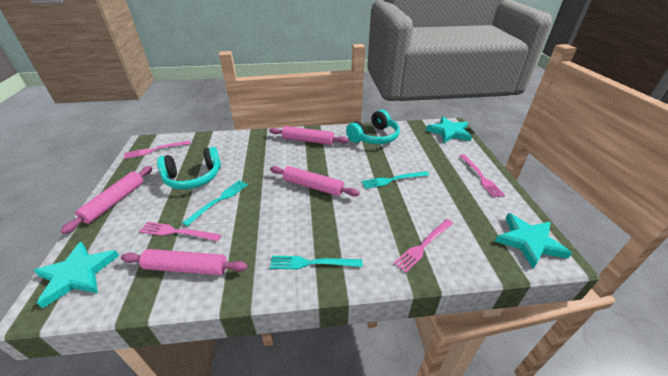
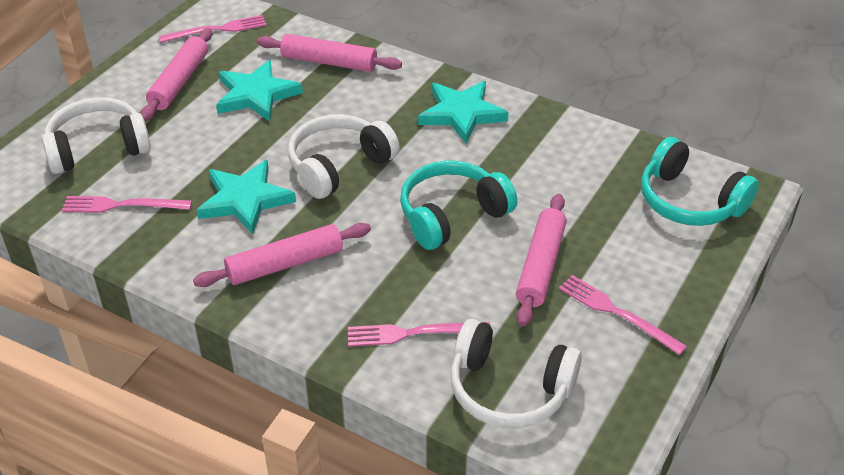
turquoise fork: [182,180,248,226] [270,256,362,269] [362,171,429,189] = 3 -> none = 0
white headphones: none = 0 -> [42,97,151,174] [288,114,400,199] [450,319,582,428] = 3

